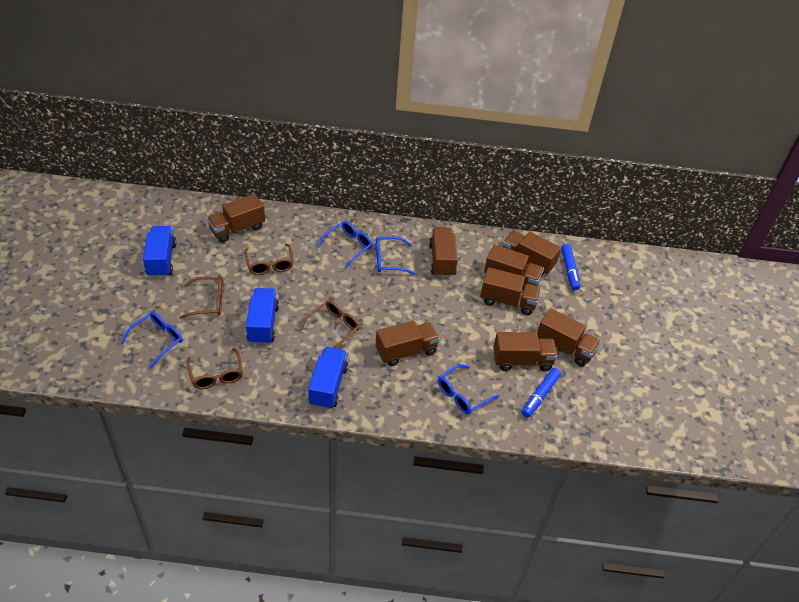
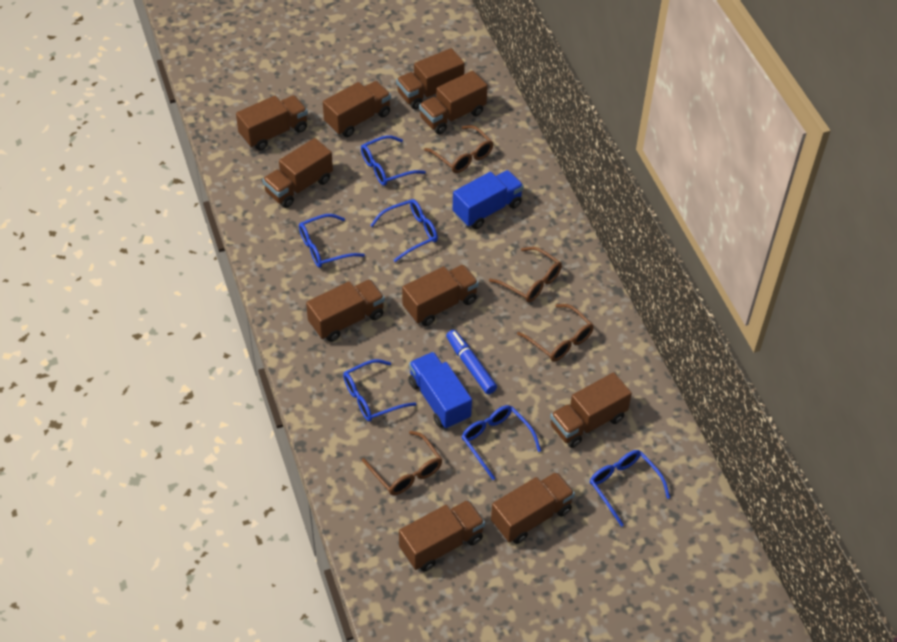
blue glasses: [121,312,183,368] [317,221,372,268] [376,237,416,275] [438,364,499,414] = 4 -> [299,214,365,268] [343,359,416,422] [361,135,426,186] [370,199,438,262] [462,405,541,480] [590,450,670,527] = 6
blue marker: [522,368,561,418] [561,244,580,290] = 2 -> [446,330,497,394] = 1
blue truck: [143,226,176,277] [246,288,279,345] [308,347,348,410] = 3 -> [409,352,472,429] [452,170,524,229] = 2
brown truck: [207,194,265,243] [376,321,440,366] [429,227,458,277] [480,267,541,315] [484,244,544,289] [493,332,557,371] [502,231,561,275] [537,308,601,366] = 8 -> [236,95,308,150] [262,138,333,208] [306,279,385,342] [323,81,391,137] [396,48,465,109] [399,500,485,572] [402,264,479,326] [419,71,488,134] [491,472,575,544] [550,372,632,448] = 10

